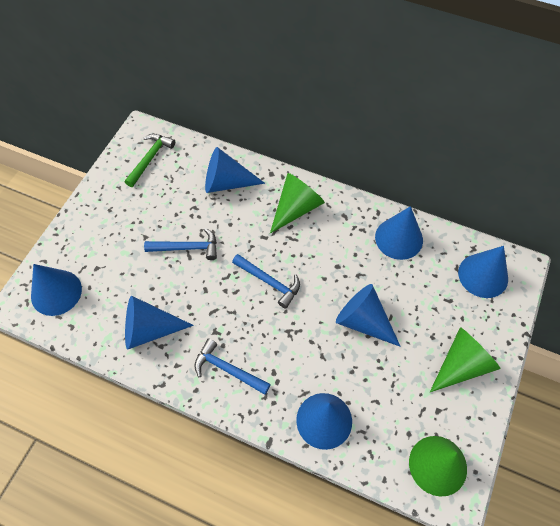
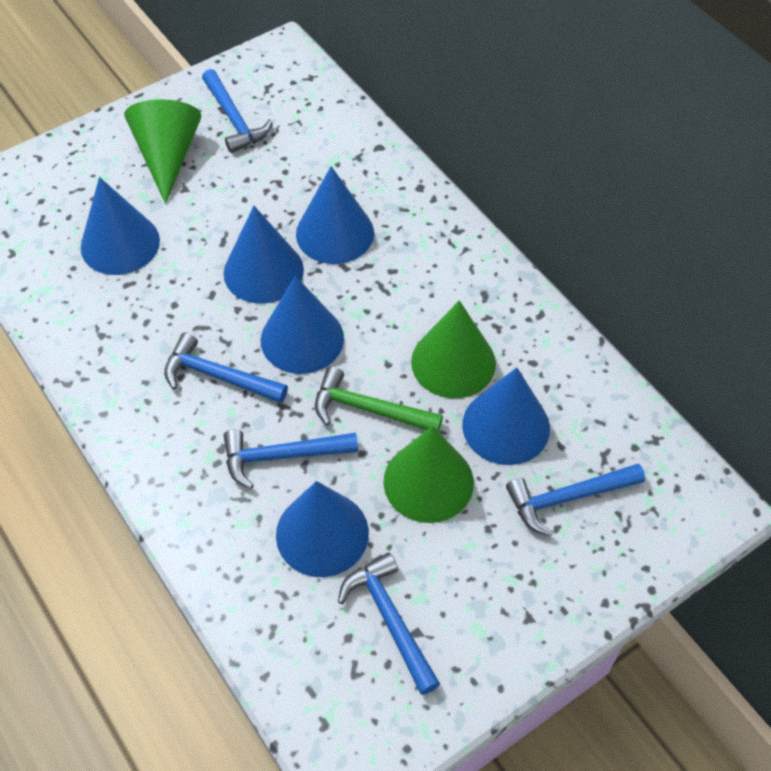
blue cone: [31,264,82,316] [125,296,194,350] [205,147,265,193] [296,393,352,450] [336,284,401,347] [375,206,423,260] [458,246,508,298] = 7 -> [81,177,160,275] [223,206,304,304] [261,276,344,374] [276,481,369,577] [296,166,374,264] [462,367,550,465] = 6
blue hammer: [144,228,217,260] [194,338,271,395] [232,254,300,309] = 3 -> [164,332,288,403] [202,69,272,153] [224,429,358,489] [338,552,440,695] [506,463,645,537] = 5

